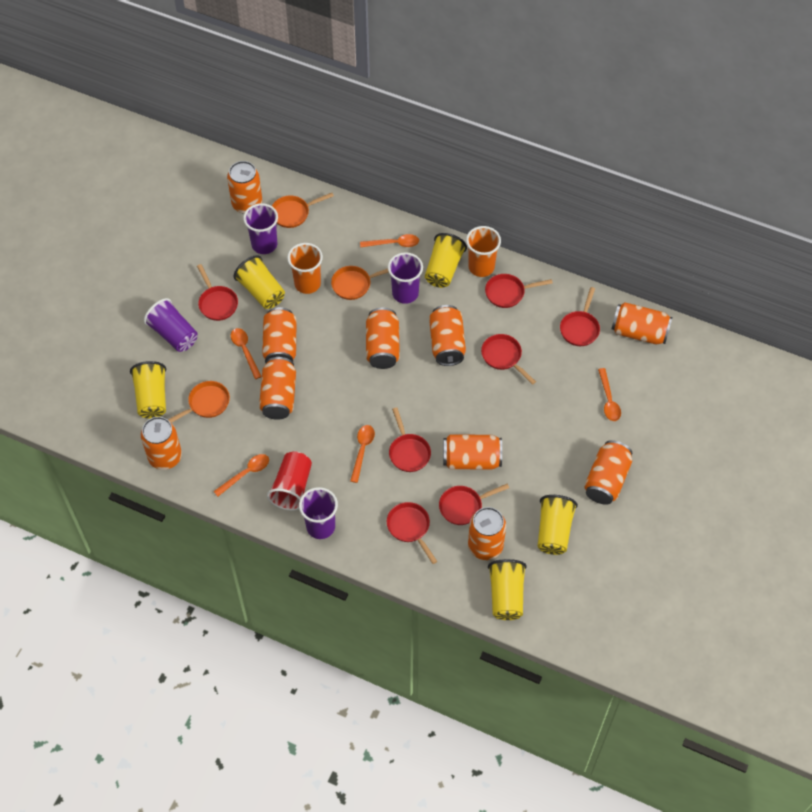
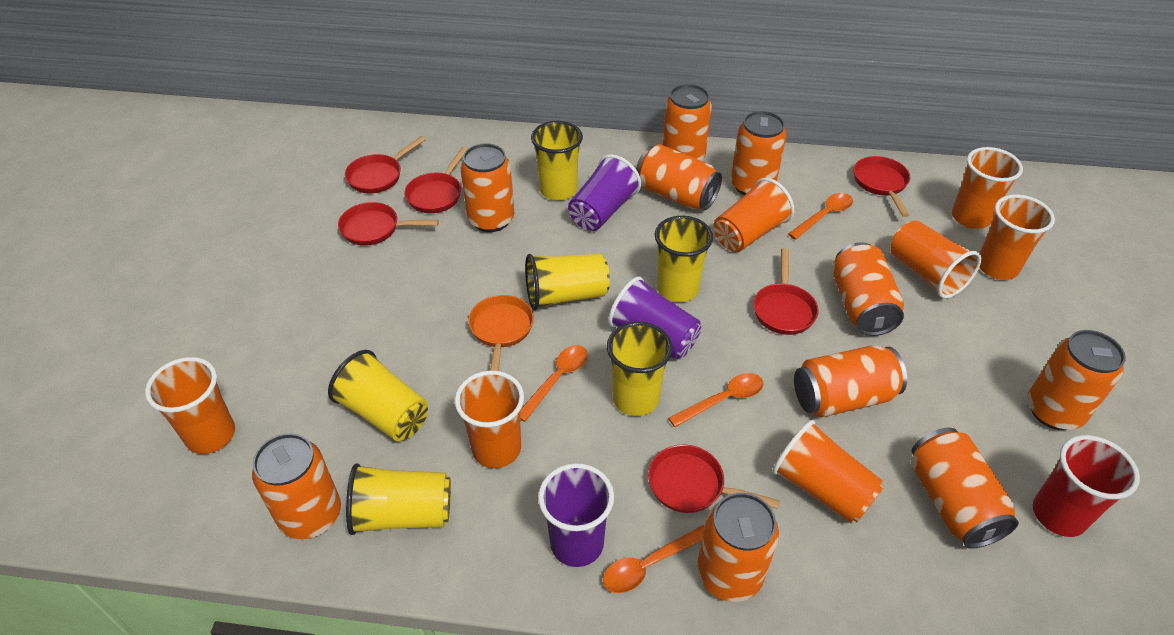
orange cup: [287,243,323,294] [466,226,501,277] = 2 -> [145,357,235,454] [455,370,524,468] [714,178,794,252] [772,420,884,523] [890,220,981,299] [952,147,1023,229] [979,194,1055,280] = 7
orange pan: [168,381,230,423] [272,193,334,228] [331,266,389,300] = 3 -> [468,295,534,371] = 1
orange spoon: [213,454,269,496] [231,328,262,379] [350,425,375,483] [360,234,419,247] [598,368,621,421] = 5 -> [520,345,588,422] [603,525,705,593] [668,373,763,427] [788,193,853,240] = 4
purple cup: [144,298,198,352] [243,203,278,254] [299,487,338,539] [388,252,423,304] = 4 -> [538,463,614,567] [568,154,641,231] [608,276,701,360] = 3
red pan: [197,264,238,321] [387,502,437,564] [389,407,431,472] [439,484,509,525] [481,334,536,385] [485,274,553,308] [560,287,600,346] = 7 -> [338,202,439,246] [345,136,426,193] [404,147,467,213] [648,444,780,513] [753,248,819,335] [854,156,910,217] = 6
yellow cup: [130,361,166,419] [234,255,285,309] [425,233,467,288] [488,559,527,620] [538,495,578,555] = 5 -> [328,350,428,441] [346,463,451,535] [525,254,610,310] [531,121,583,201] [607,322,673,416] [655,216,713,302] = 6

